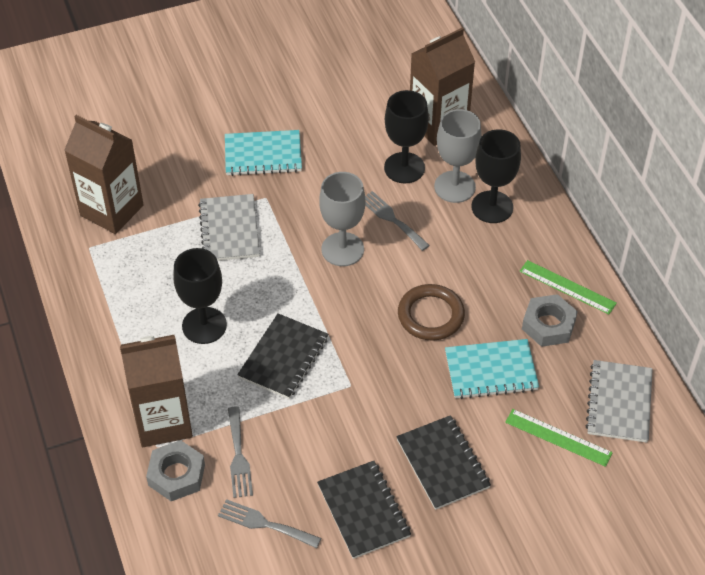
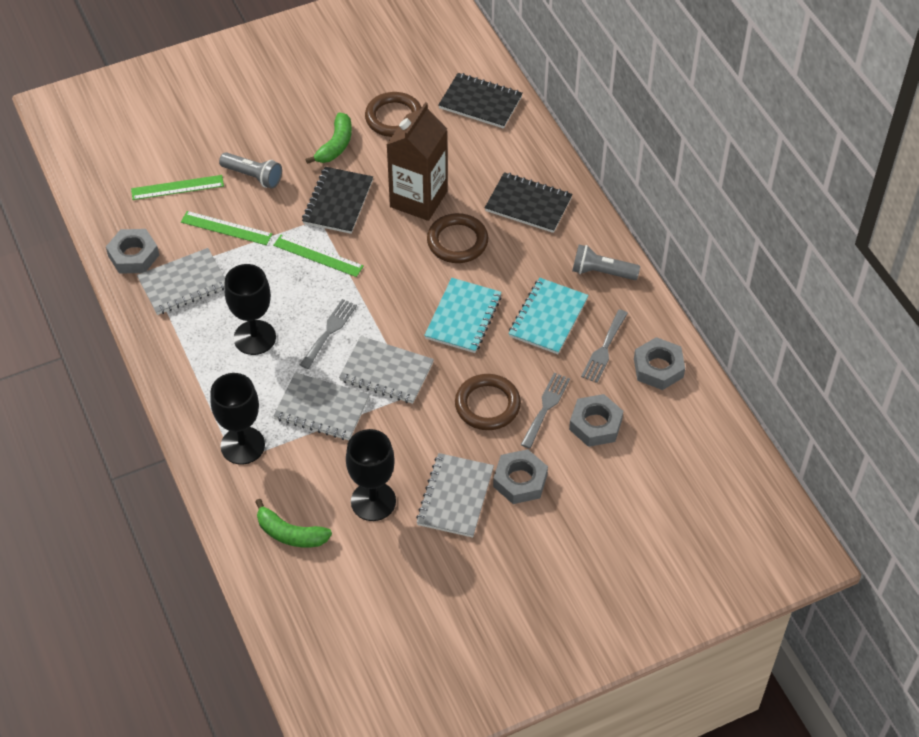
brown carton: [64,115,144,234] [120,335,193,447] [410,28,475,146] = 3 -> [386,102,447,221] = 1
brown ring: [398,284,465,341] = 1 -> [365,92,422,137] [427,213,488,263] [455,374,521,430] = 3
green banana: none = 0 -> [255,499,332,547] [305,112,352,164] = 2
green ruler: [505,409,613,467] [520,260,617,314] = 2 -> [131,175,224,200] [181,211,272,245] [273,235,364,277] = 3
grey flashlight: none = 0 -> [219,152,282,189] [572,244,640,280] = 2
grey goblet: [319,172,365,266] [434,109,482,203] = 2 -> none = 0
grey notebook: [198,194,260,261] [586,360,653,443] = 2 -> [137,248,225,315] [274,372,370,440] [339,336,434,404] [416,453,494,538] = 4
grey nut: [146,440,205,501] [522,294,578,347] = 2 -> [106,229,159,274] [493,449,548,504] [569,394,623,447] [634,337,685,390] = 4

